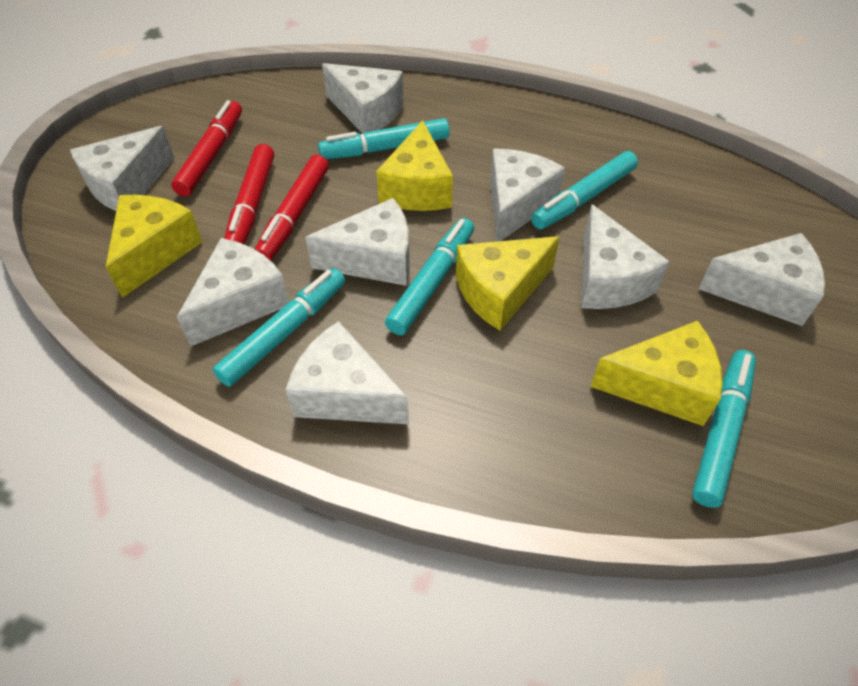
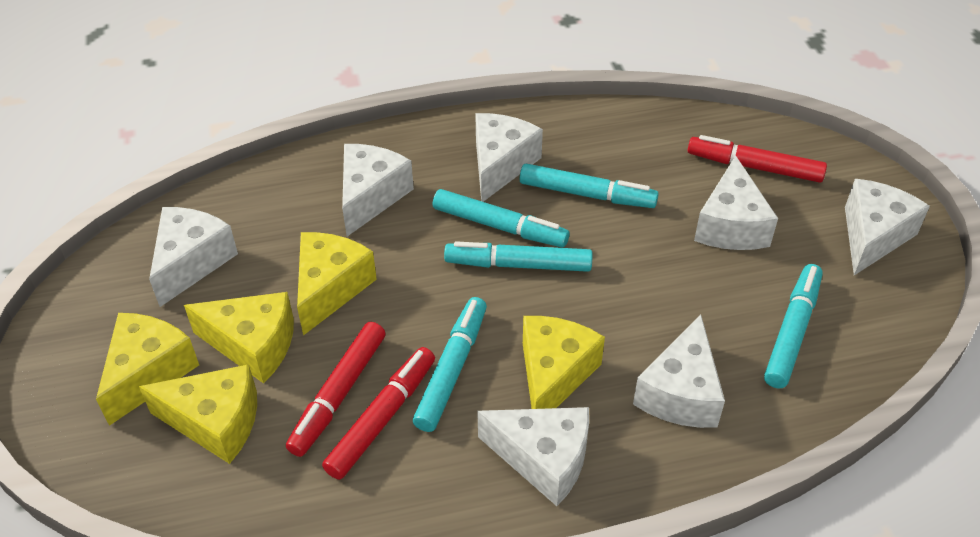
white cheese: [70,126,174,211] [177,238,289,347] [286,321,409,424] [305,198,410,286] [322,63,403,134] [490,149,565,242] [581,205,670,309] [698,233,825,326] = 8 -> [149,207,238,307] [342,144,414,236] [475,113,543,202] [477,407,589,506] [633,315,725,428] [694,156,778,250] [845,179,930,275] = 7
yellow cheese: [106,195,203,298] [376,120,453,211] [456,236,560,330] [590,321,723,426] = 4 -> [96,313,199,426] [139,364,257,464] [184,292,294,384] [297,232,377,336] [523,316,605,409] = 5

